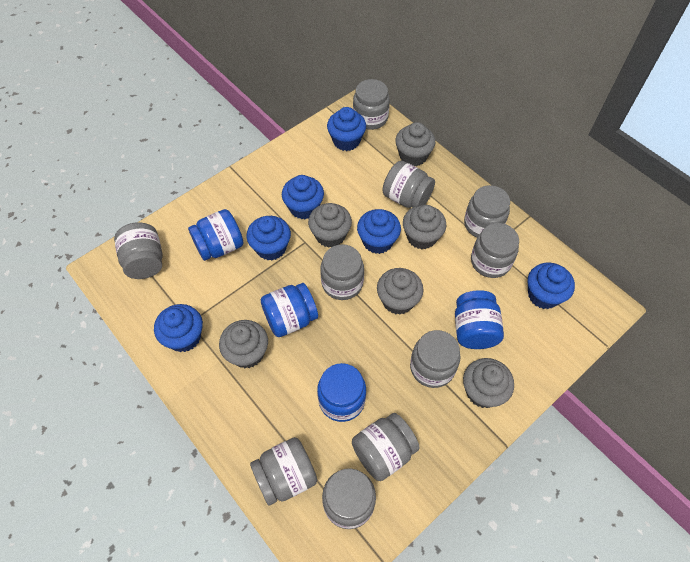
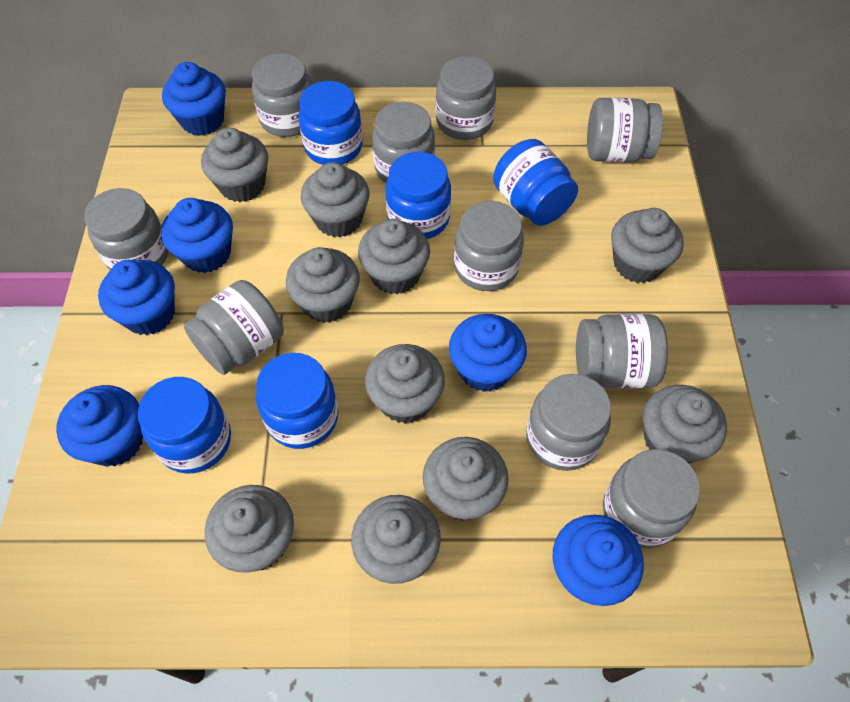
blue jar: [188,209,244,261] [261,283,318,337] [317,363,366,422] [455,290,504,349] = 4 -> [138,377,231,474] [256,353,338,449] [299,81,363,165] [386,152,451,239] [493,139,578,226] = 5
grey cupcake: [219,320,268,368] [308,203,352,248] [377,268,424,315] [395,122,435,166] [403,205,446,249] [463,358,514,408] = 6 -> [201,128,268,202] [205,485,294,572] [286,247,360,323] [301,162,370,238] [351,495,441,584] [358,219,430,294] [365,344,445,424] [423,437,509,521] [611,208,684,283] [643,385,727,464] = 10

